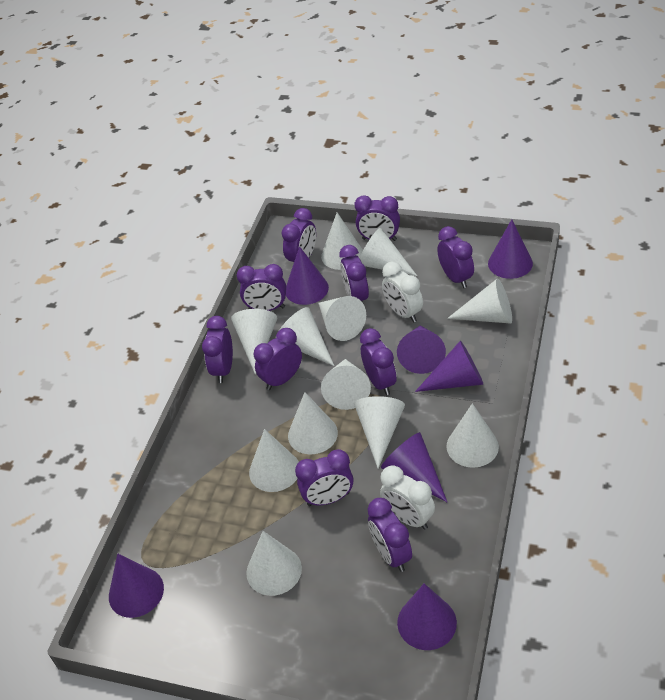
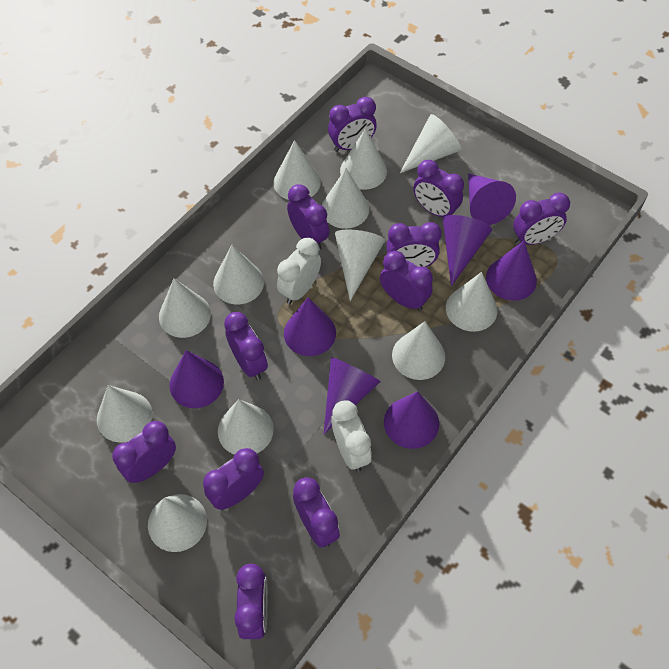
purple clock: [202,316,233,383] [237,264,286,311] [254,328,302,390] [281,208,316,262] [295,449,353,506] [339,245,369,303] [355,195,400,241] [360,328,396,395] [368,498,412,572] [437,226,474,288] = 10 -> [112,421,176,483] [203,448,264,510] [224,312,268,380] [234,564,268,639] [287,184,329,250] [293,477,340,548] [328,97,377,152] [380,251,433,311] [386,222,442,267] [413,160,464,217] [513,193,570,245] = 11

